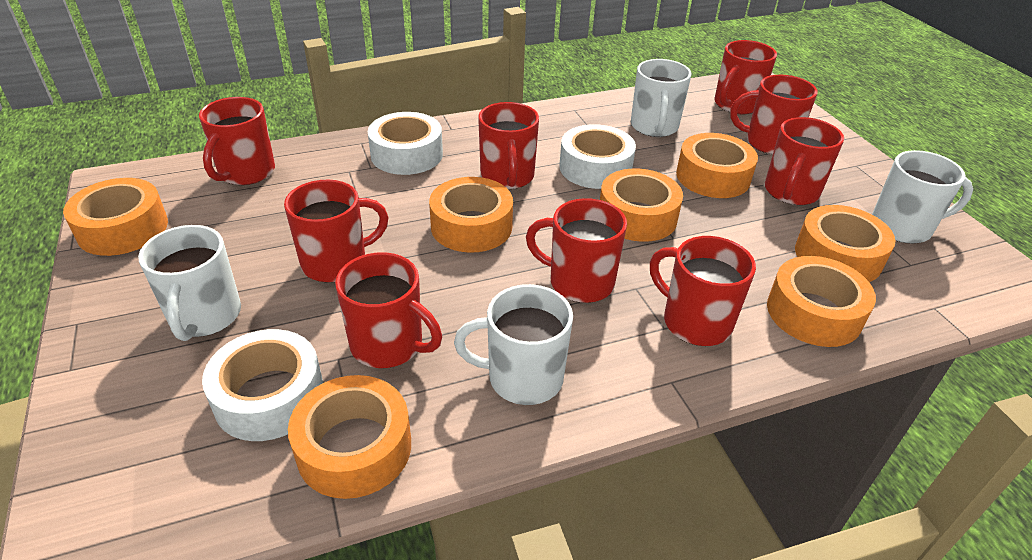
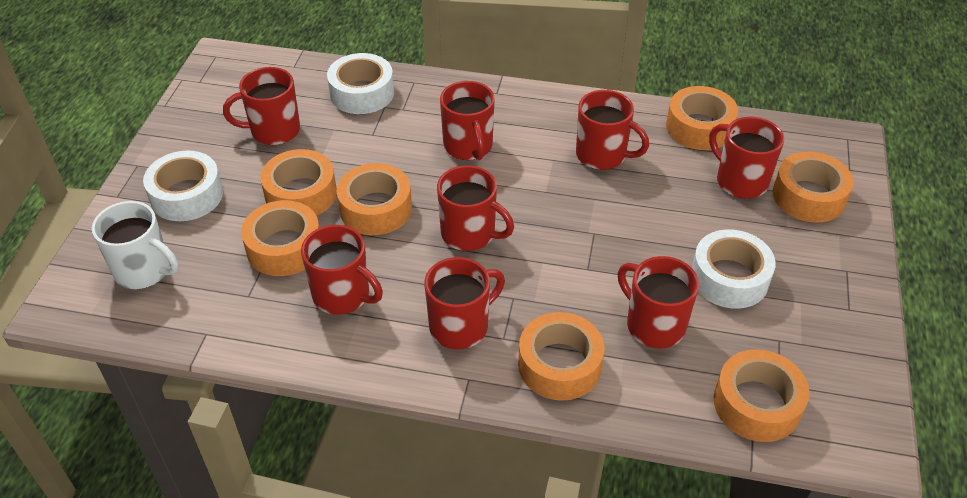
red mug: [199,97,275,185] [284,180,388,282] [335,252,442,368] [478,102,539,189] [526,198,627,303] [650,236,756,346] [714,40,777,114] [730,75,818,155] [765,117,844,205] = 9 -> [223,67,300,145] [301,225,383,315] [424,257,505,350] [437,165,514,251] [440,81,495,160] [576,90,649,170] [618,256,699,348] [709,117,784,199] = 8
white mug: [138,225,241,341] [454,284,573,405] [631,59,691,137] [872,150,973,244] = 4 -> [92,201,179,289] = 1

